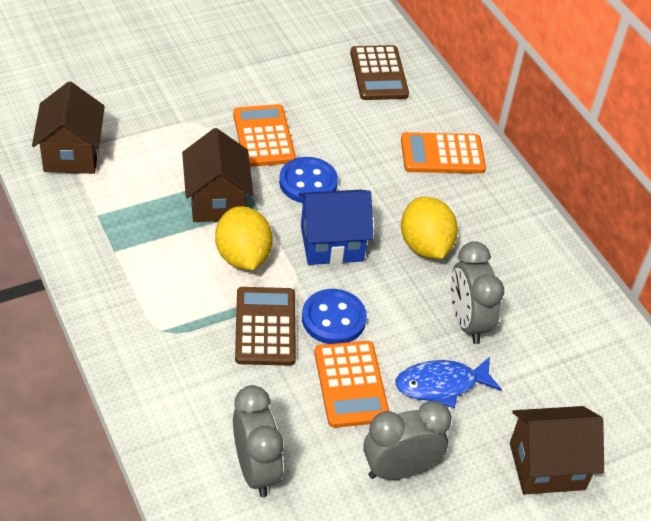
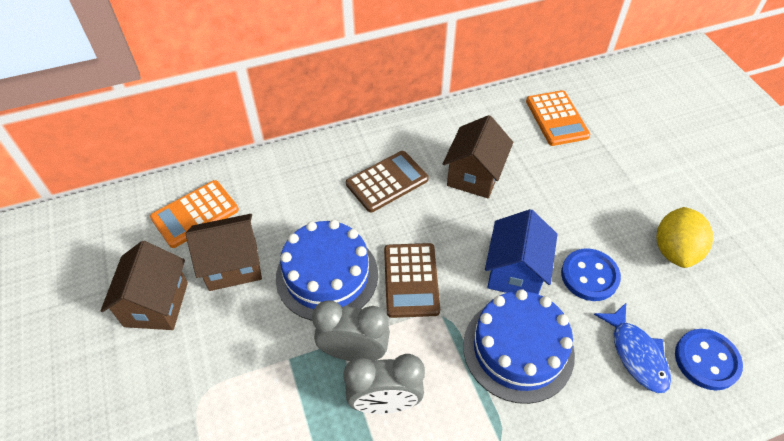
blue cake: none = 0 -> [276,220,378,321] [463,289,575,404] = 2
grey clock: [233,385,283,497] [363,401,452,480] [450,241,504,344] = 3 -> [312,300,390,361] [343,354,425,414] = 2
orange calculator: [233,104,296,167] [314,341,389,428] [401,132,486,174] = 3 -> [150,180,239,248] [526,90,590,146] = 2
yellow lemon: [215,206,273,270] [401,197,458,259] = 2 -> [657,207,713,268] = 1

